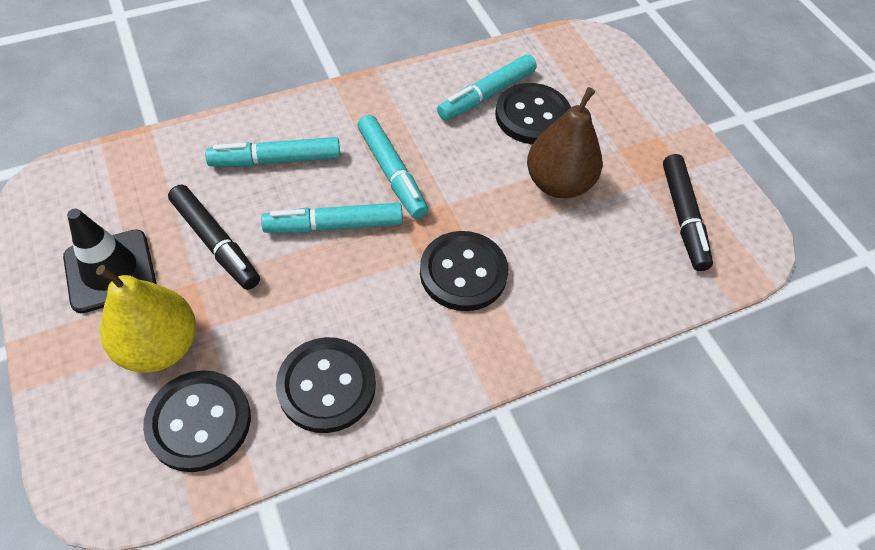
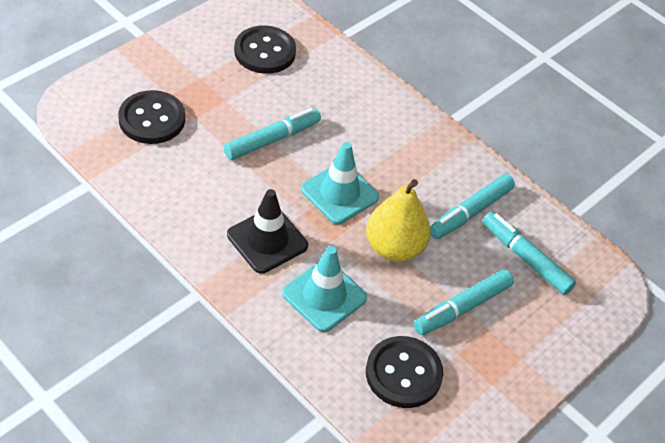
black button: [143,370,251,472] [276,337,376,433] [420,231,508,311] [495,83,571,144] = 4 -> [118,90,185,144] [234,25,296,74] [366,336,443,408] = 3
black marker: [168,185,260,290] [663,154,713,271] = 2 -> none = 0
brown pear: [527,87,602,198] = 1 -> none = 0
turquoise traffic cone: none = 0 -> [282,246,367,332] [301,142,379,224] = 2

